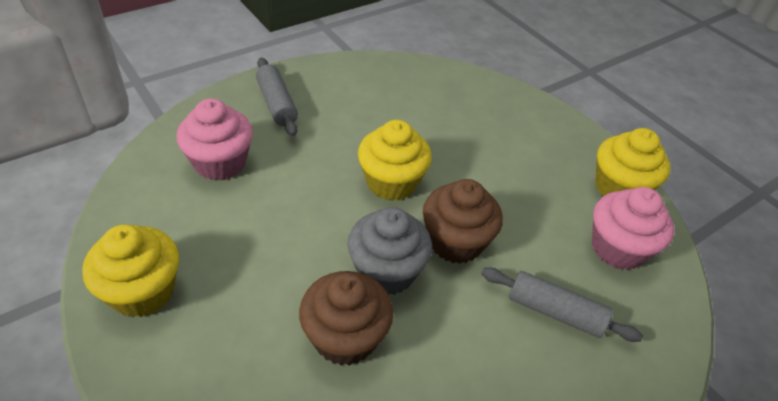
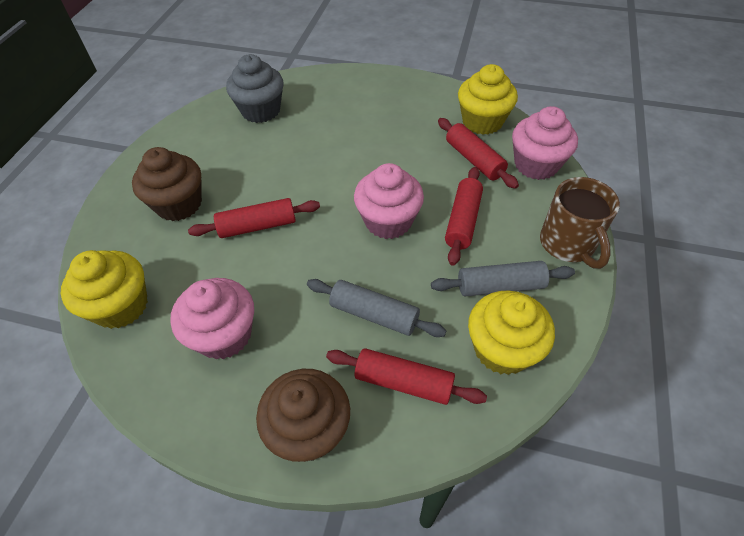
brown mug: none = 0 -> [540,177,620,269] = 1
pink cupcake: [177,98,253,181] [592,187,674,270] = 2 -> [170,278,254,359] [354,163,424,239] [512,106,578,180] = 3
red rolling pin: none = 0 -> [188,198,320,238] [326,348,487,405] [438,118,519,189] [445,167,483,266] = 4

